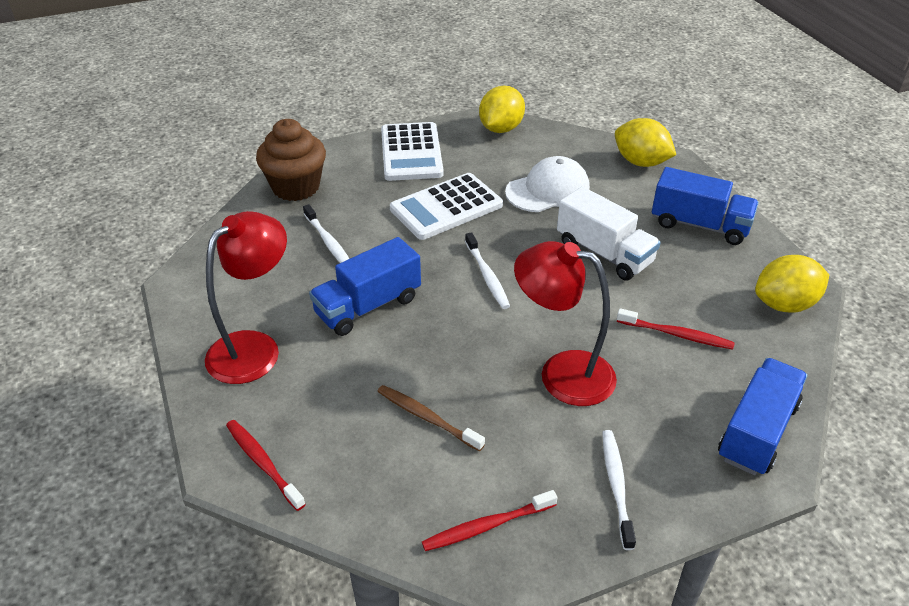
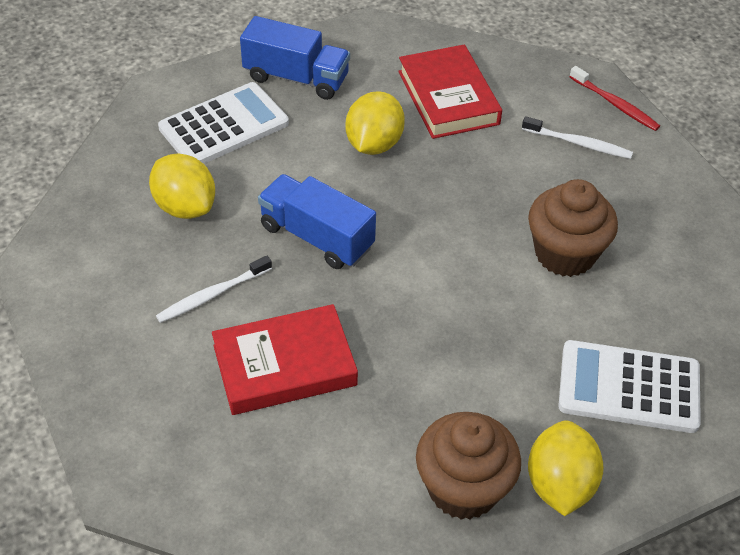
blue truck: [309,237,421,336] [652,167,759,245] [718,358,808,475] = 3 -> [240,16,350,100] [258,174,376,269] = 2
brown cupcake: [256,119,326,201] = 1 -> [416,412,521,520] [528,179,618,277] = 2
brown toothbrush: [377,385,485,452] = 1 -> none = 0
red book: none = 0 -> [212,304,358,415] [398,45,502,139] = 2
red lamp: [205,211,287,384] [514,241,617,406] = 2 -> none = 0
red toothbrush: [226,420,306,511] [422,490,558,551] [617,308,735,350] = 3 -> [569,66,660,131] = 1
white cap: [505,156,590,212] = 1 -> none = 0
white toothbrush: [303,204,349,263] [465,232,510,309] [602,430,636,550] = 3 -> [156,256,272,323] [522,116,633,159] = 2
white truck: [557,186,661,281] = 1 -> none = 0

